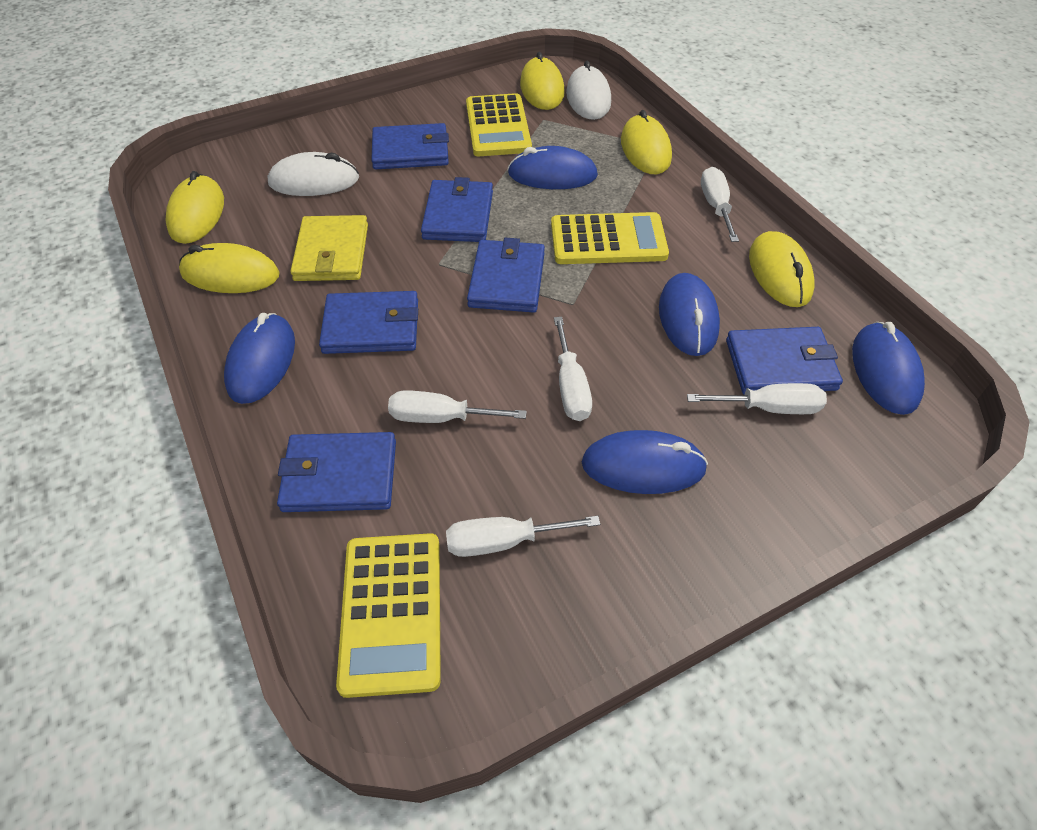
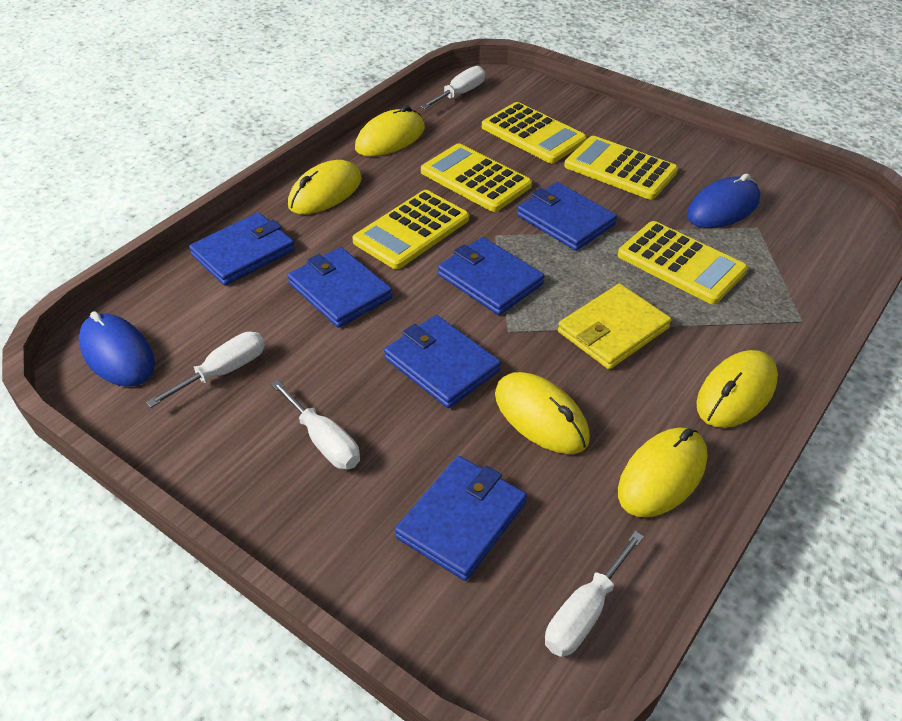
blue mouse: [224,313,295,404] [508,146,598,189] [582,430,708,494] [659,273,720,356] [852,322,925,415] = 5 -> [79,311,155,387] [686,174,760,228] = 2
white mouse: [268,152,359,196] [566,61,611,120] = 2 -> none = 0
white screwdriver: [388,390,527,423] [446,516,600,557] [554,317,592,421] [687,383,827,414] [701,167,739,242] = 5 -> [146,332,265,408] [271,380,360,470] [420,66,485,109] [545,531,644,657] = 4
yellow calculator: [336,533,441,698] [466,93,532,156] [551,212,669,264] = 3 -> [352,190,469,269] [421,143,532,212] [482,102,587,163] [564,136,678,200] [618,221,748,304] = 5

